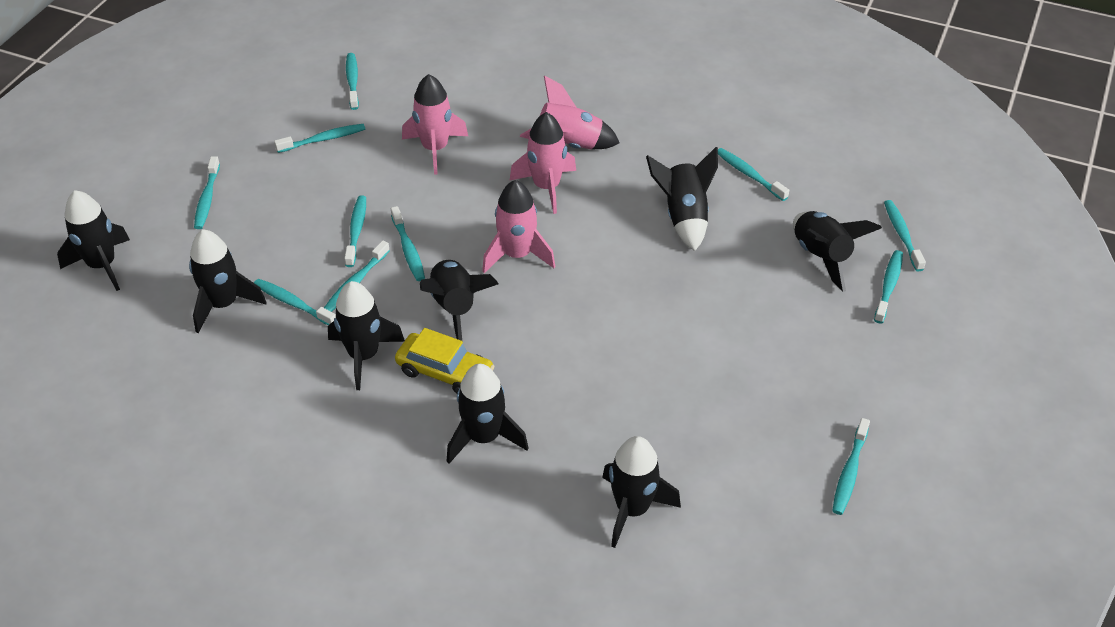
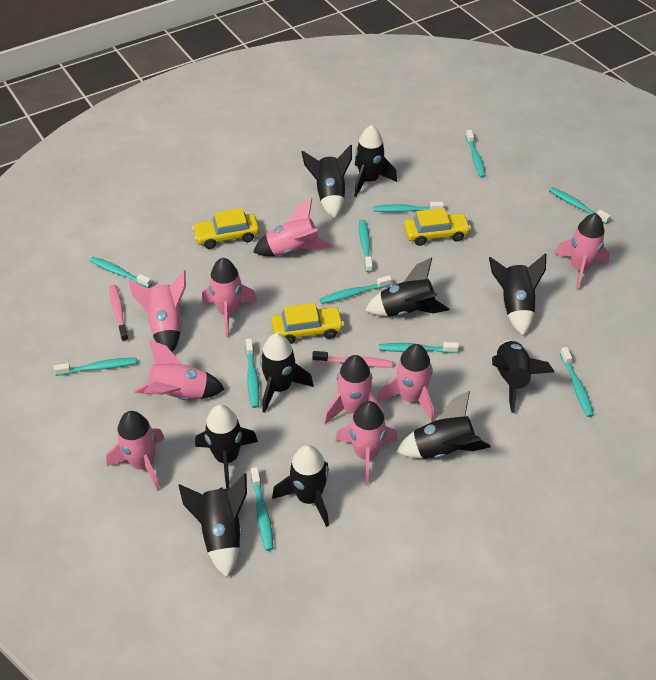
black rocket: [57,190,130,291] [189,229,266,333] [328,281,405,390] [420,260,499,344] [447,364,528,464] [602,436,681,548] [646,147,718,251] [793,211,882,292] = 8 -> [178,473,247,577] [195,405,258,489] [260,333,314,413] [272,445,329,527] [301,145,352,219] [354,125,397,197] [365,257,449,317] [396,391,491,459] [489,253,546,335] [492,340,554,413] = 10
pink rocket: [402,74,468,175] [482,180,555,273] [509,112,576,214] [520,76,620,150] = 4 -> [106,411,165,491] [128,270,186,352] [134,340,225,400] [202,258,257,337] [253,198,333,256] [324,355,385,424] [335,401,398,485] [377,344,434,422] [555,213,610,290] = 9
pink toothbrush: none = 0 -> [109,284,129,342] [312,351,393,367] = 2
yellow car: [395,328,495,394] = 1 -> [192,208,259,249] [271,303,344,344] [404,208,471,246] = 3

